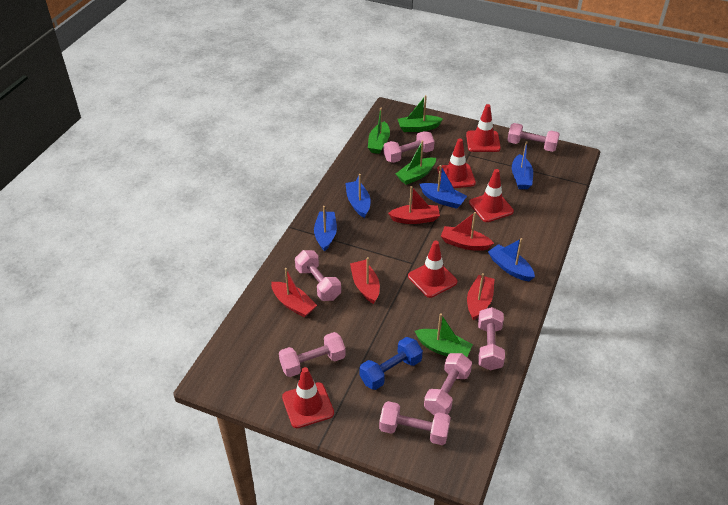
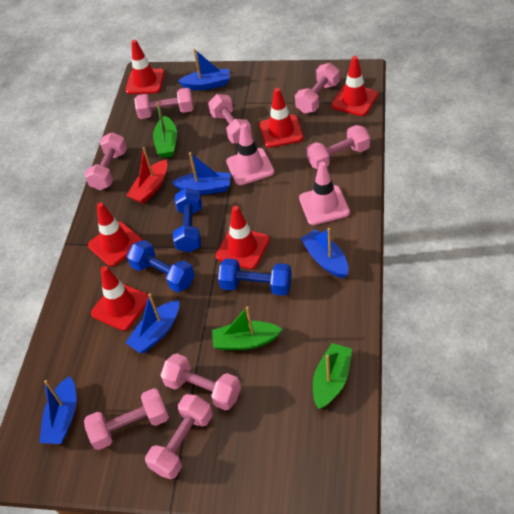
blue dumbbell: [359,337,423,390] = 1 -> [127,240,195,292] [173,188,202,252] [218,259,292,296] = 3
green boat: [368,108,390,154] [396,140,436,185] [398,95,443,132] [415,313,473,357] = 4 -> [153,102,177,158] [212,306,282,350] [313,343,352,409] = 3
pink dumbbell: [279,332,346,377] [295,250,341,301] [379,401,451,445] [383,131,435,163] [424,353,472,415] [478,307,505,370] [507,123,560,152] = 7 -> [84,388,169,450] [85,132,127,190] [134,88,194,119] [145,394,213,479] [160,353,241,411] [208,94,252,143] [295,63,340,114] [306,125,370,169] = 8
pink traffic cone: none = 0 -> [226,123,274,185] [299,162,350,225] = 2
red boat: [271,268,317,317] [350,257,380,304] [388,186,440,224] [441,212,494,251] [467,273,494,320] = 5 -> [126,147,168,204] = 1
red traffic cone: [282,367,334,428] [408,240,457,298] [437,138,476,188] [466,104,501,152] [469,169,514,222] = 5 -> [88,203,143,266] [91,266,149,331] [125,40,165,94] [216,206,270,269] [260,88,303,148] [331,56,378,116] = 6

